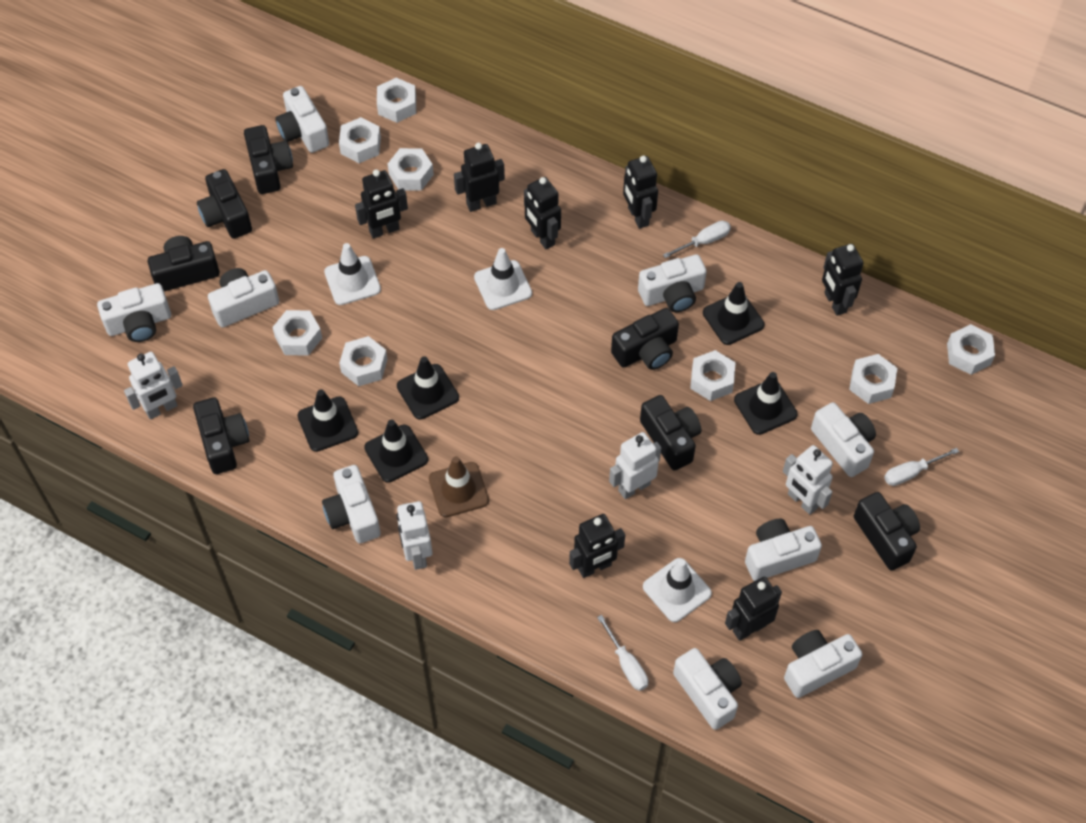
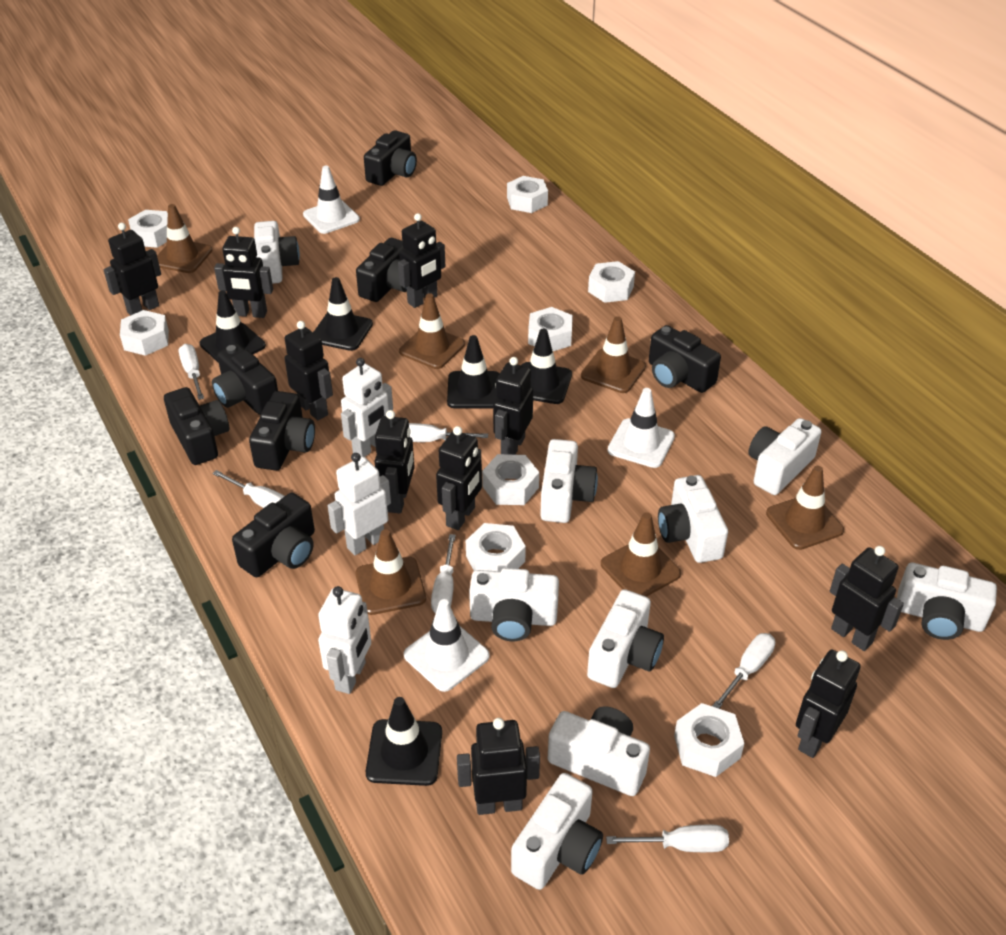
black robot: [355,169,408,238] [454,142,505,212] [524,177,561,249] [569,514,625,578] [623,156,658,229] [725,577,782,641] [822,244,864,316] = 7 -> [103,223,161,316] [214,227,273,318] [284,321,333,420] [375,410,415,513] [398,213,446,308] [436,426,482,530] [457,718,540,815] [493,357,533,455] [796,650,861,758] [830,546,904,651] = 10
brown traffic cone: [429,456,489,517] = 1 -> [157,204,213,273] [356,529,426,615] [399,293,465,369] [581,316,646,393] [601,512,681,597] [766,466,844,550] = 6
white robot: [124,352,183,419] [397,501,433,570] [609,432,661,499] [783,445,833,515] = 4 -> [318,586,371,694] [328,453,391,555] [341,358,393,457] = 3
white screwdriver: [597,615,648,691] [663,221,731,258] [884,448,959,486] = 3 -> [179,344,204,400] [212,470,285,508] [409,423,488,442] [431,534,456,613] [606,824,729,852] [712,633,775,709] = 6

